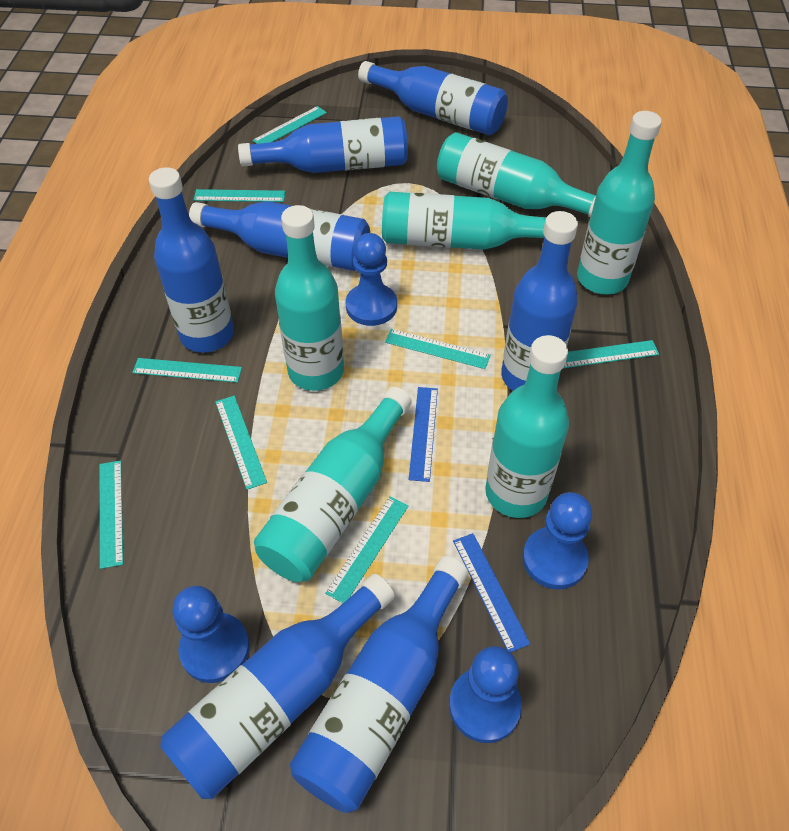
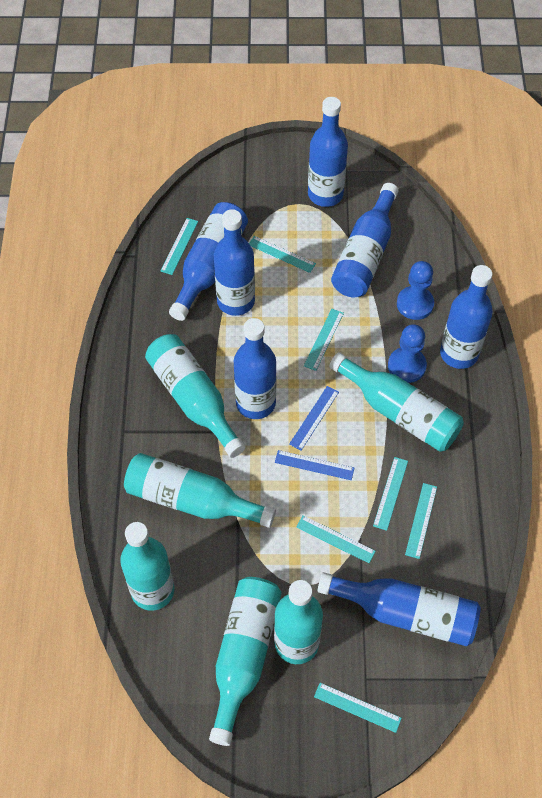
blue pawn: [172,586,250,683] [346,233,397,326] [449,646,522,743] [523,492,592,589] = 4 -> [388,324,427,383] [397,261,434,320] = 2
turquoise ruler: [100,460,123,569] [132,358,242,383] [194,189,285,202] [215,396,267,490] [253,106,327,144] [325,497,408,603] [385,329,491,369] [564,340,659,368] = 8 -> [161,218,198,275] [249,236,316,273] [296,516,376,563] [304,309,344,371] [314,683,402,733] [373,457,408,531] [405,483,437,559] = 7

